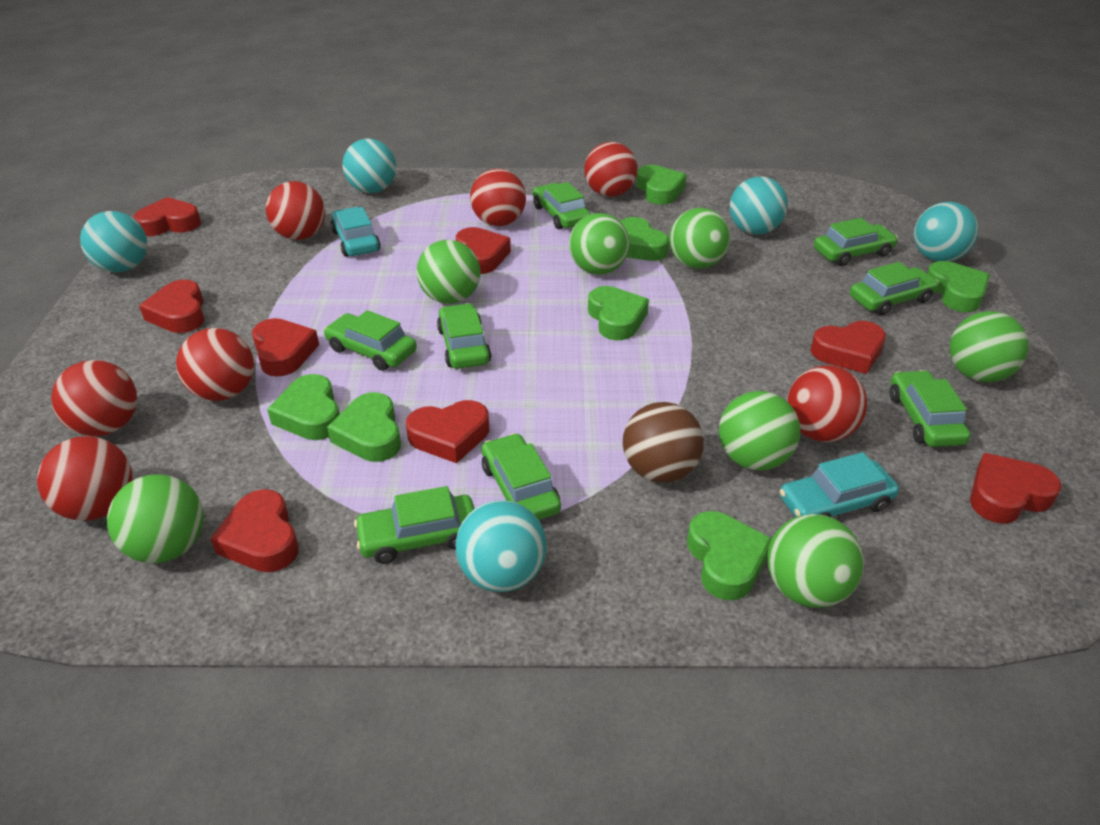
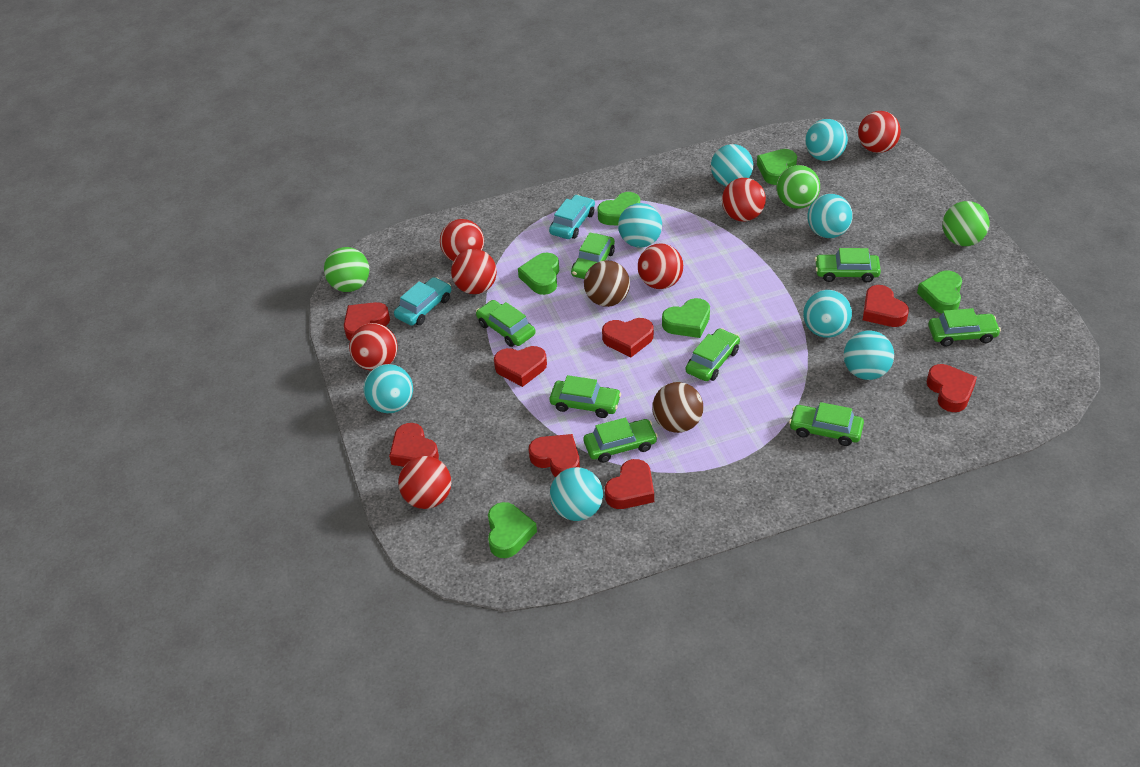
brown ball: [623,402,704,483] = 1 -> [584,260,630,307] [653,382,703,433] = 2
green ball: [107,474,204,563] [417,240,480,304] [569,213,630,275] [669,208,730,269] [719,391,800,471] [767,514,864,608] [950,311,1029,382] = 7 -> [324,247,369,292] [776,165,820,209] [943,201,989,246] = 3
green heart: [267,374,340,440] [327,392,401,462] [588,286,649,341] [620,217,669,261] [636,165,687,205] [687,511,772,600] [927,261,990,312] = 7 -> [488,502,537,558] [518,253,559,295] [597,192,640,226] [662,298,710,338] [757,149,797,185] [917,271,962,313] = 6
turquoise ball: [80,211,148,272] [343,138,396,193] [456,500,547,592] [730,177,788,235] [914,202,979,262] = 5 -> [363,364,413,413] [550,467,603,521] [618,203,662,248] [711,144,753,186] [803,290,852,338] [805,119,848,161] [807,194,853,238] [844,330,894,380] = 8

